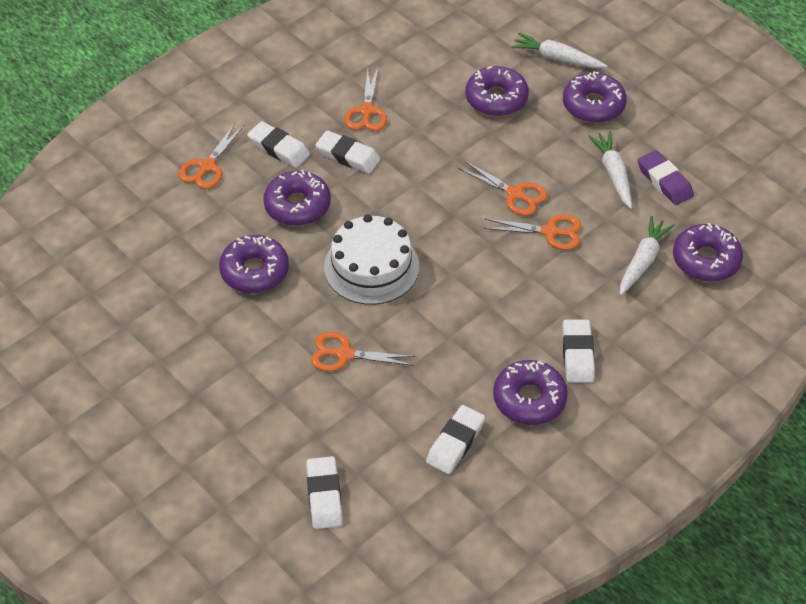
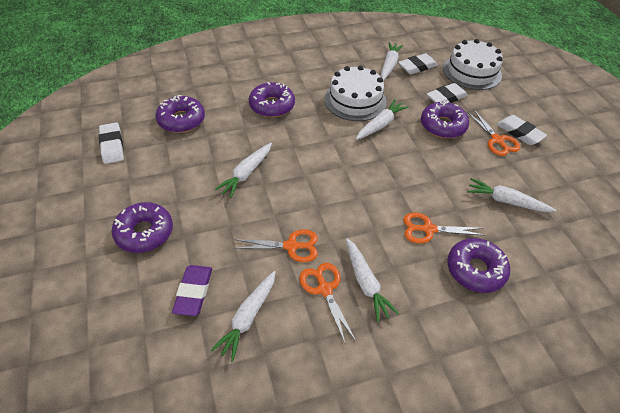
orange scissors: [178,123,245,189] [311,332,416,371] [345,68,387,131] [458,161,548,216] [483,215,581,250] = 5 -> [233,229,318,262] [299,263,356,345] [403,212,486,244] [467,109,520,156] = 4
purple donut: [219,235,289,293] [263,170,331,226] [465,66,529,116] [493,360,568,425] [563,71,627,123] [673,223,743,282] = 6 -> [112,202,173,253] [155,95,205,133] [249,82,295,117] [421,101,469,138] [447,238,510,293] = 5
white cake: [324,214,419,305] = 1 -> [324,65,387,121] [443,39,503,90] = 2
white carrot: [511,33,607,68] [588,131,632,209] [620,216,675,295] = 3 -> [211,271,276,362] [215,143,272,198] [346,238,399,322] [356,99,409,140] [381,42,404,81] [467,178,556,212] = 6
white eraser: [247,121,310,168] [306,456,343,529] [315,130,380,174] [426,405,485,474] [562,319,595,383] = 5 -> [99,122,124,164] [398,53,438,74] [427,83,468,103] [497,115,547,145] = 4

